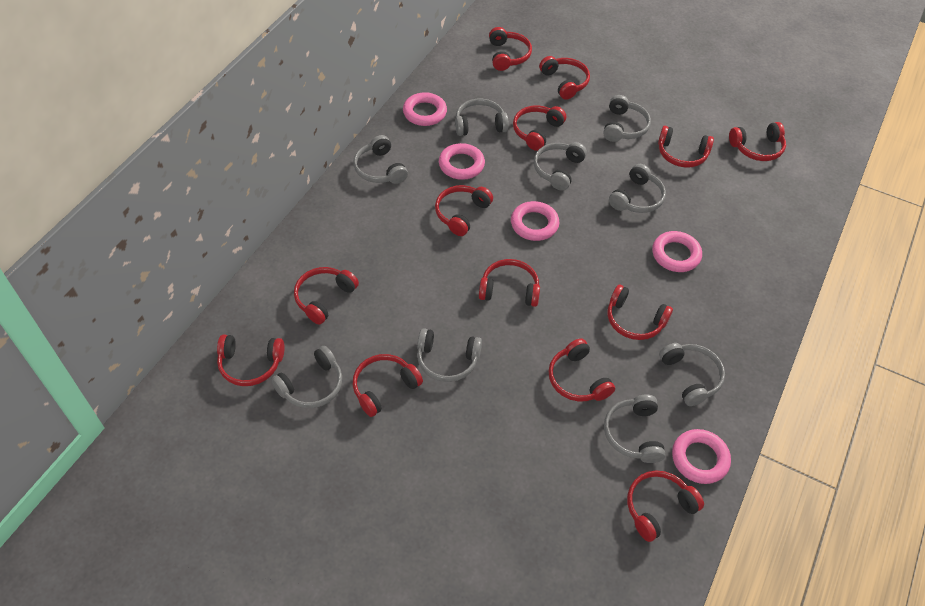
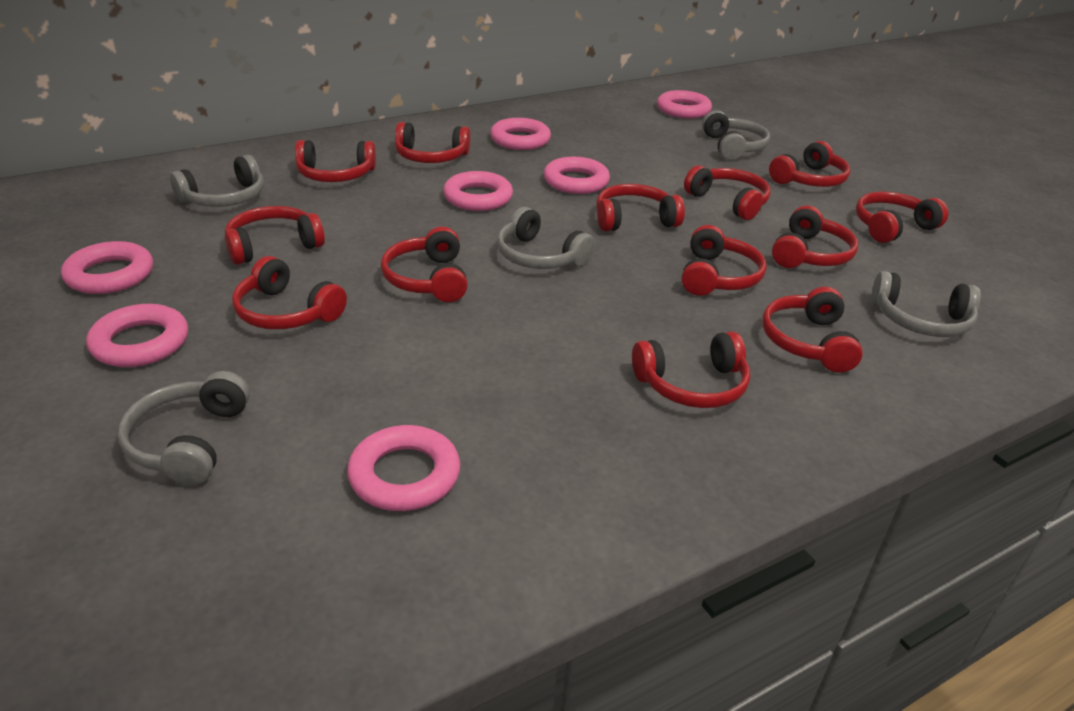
grey headphones: [271,346,342,408] [353,135,408,184] [417,328,482,382] [455,99,509,136] [534,142,587,191] [603,95,651,142] [604,394,666,463] [609,164,666,213] [659,343,725,406] = 9 -> [118,371,250,485] [170,155,264,207] [497,207,595,269] [702,110,770,160] [871,271,981,337] = 5
pink ring: [403,92,447,126] [439,143,485,180] [511,201,559,241] [652,231,702,272] [672,429,731,484] = 5 -> [61,241,153,294] [86,304,188,367] [347,425,460,511] [443,171,513,211] [490,118,551,150] [544,157,610,194] [657,90,712,118] = 7

